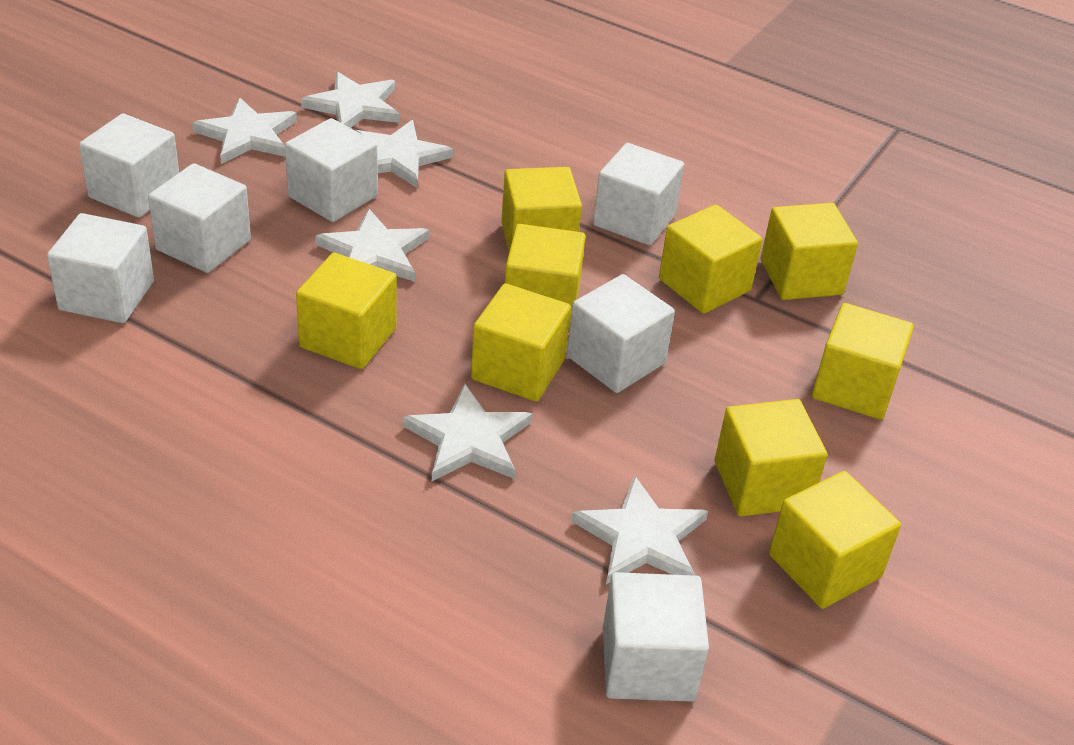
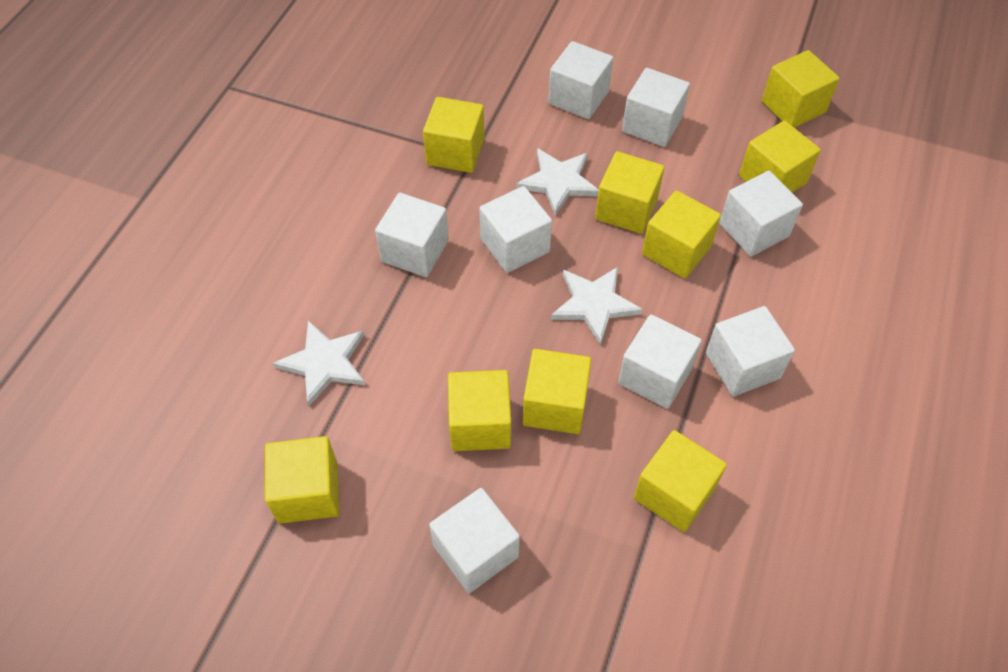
white cube: [47,213,154,323] [79,113,179,218] [148,163,251,273] [285,118,378,222] [567,274,675,393] [593,143,684,246] [603,572,709,702] = 7 -> [375,193,449,277] [429,488,520,593] [479,186,552,273] [548,41,613,119] [618,315,702,409] [622,68,690,147] [706,306,795,397] [719,171,803,257] = 8
white star: [192,98,297,164] [301,71,400,128] [315,209,429,281] [355,120,453,188] [403,383,532,481] [571,475,708,584] = 6 -> [273,321,365,406] [516,148,599,216] [551,267,643,345] = 3

